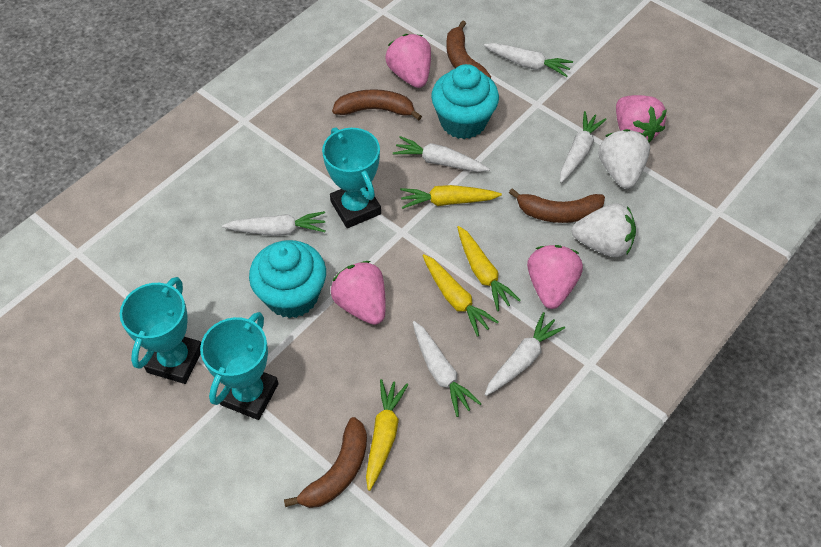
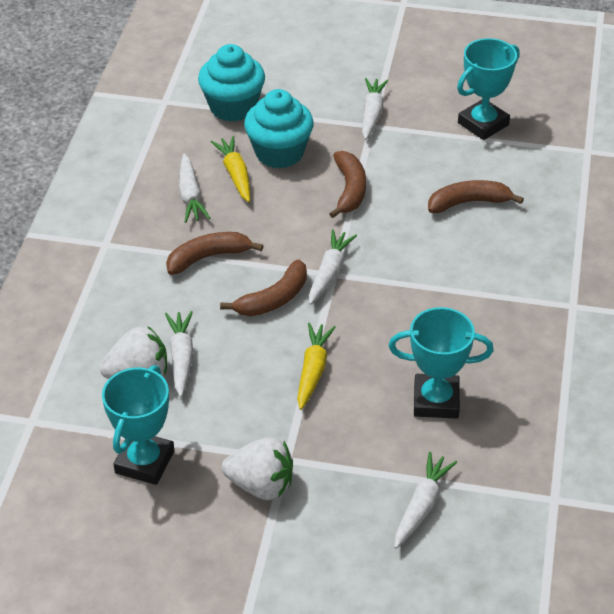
pink strawberry: [331,261,386,325] [386,34,431,88] [527,245,583,309] [616,95,667,143] = 4 -> none = 0
white carrot: [222,211,326,236] [393,136,490,172] [413,321,482,417] [484,43,573,77] [485,312,565,396] [560,111,607,183] = 6 -> [165,311,193,397] [179,154,210,223] [309,229,357,305] [362,78,388,140] [394,452,457,549] = 5
yellow carrot: [366,379,408,491] [400,185,502,209] [422,254,499,337] [457,226,521,311] = 4 -> [210,136,250,202] [297,323,336,410] = 2

